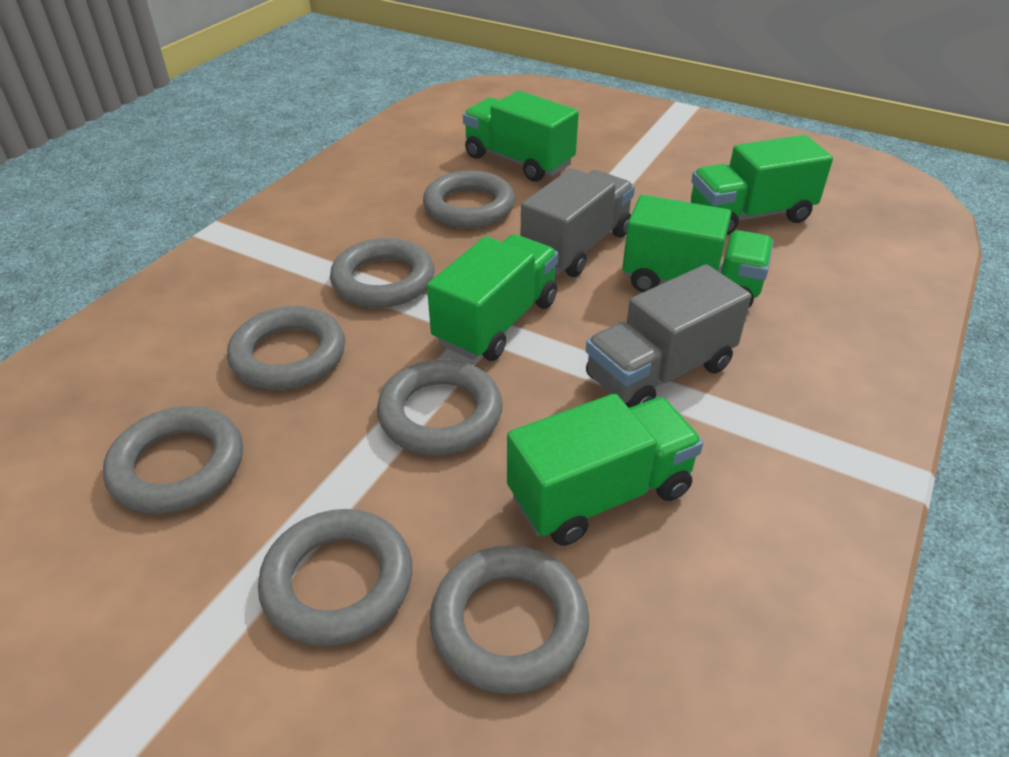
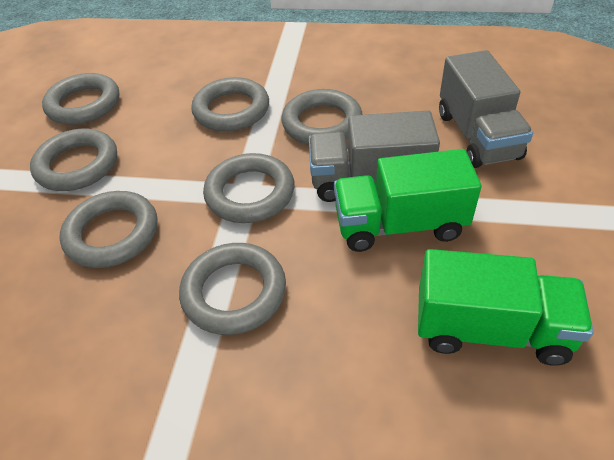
green truck: [427,234,558,361] [463,91,579,182] [507,393,703,546] [622,195,773,307] [691,135,833,235] = 5 -> [334,149,481,252] [418,249,594,366] = 2

